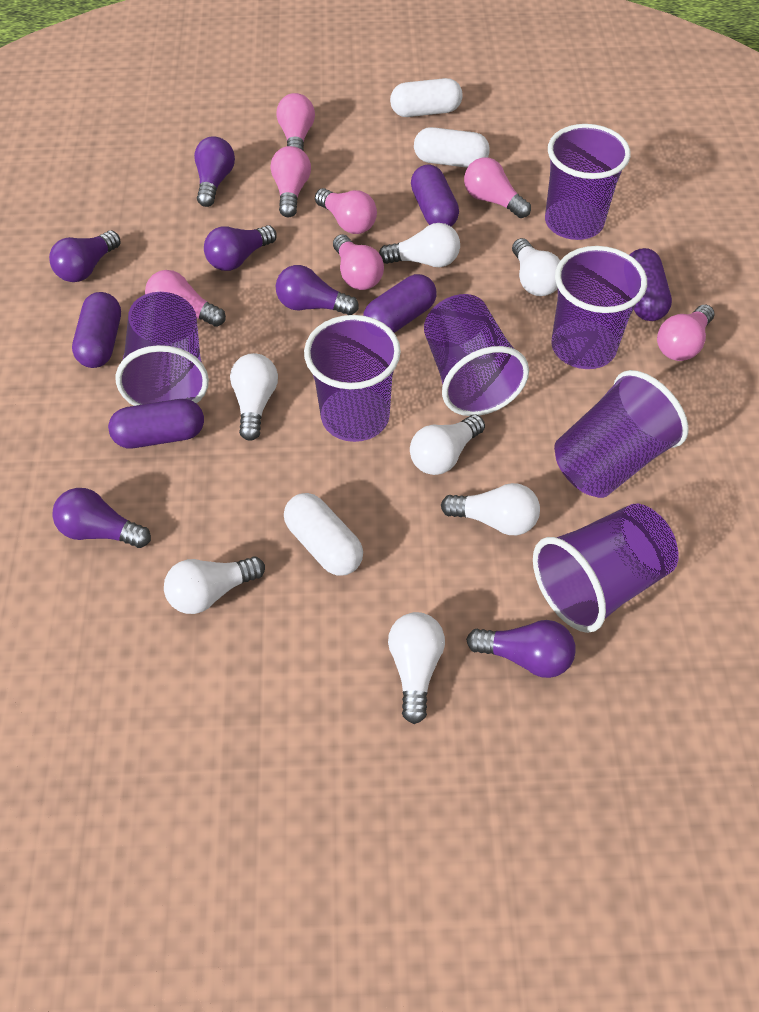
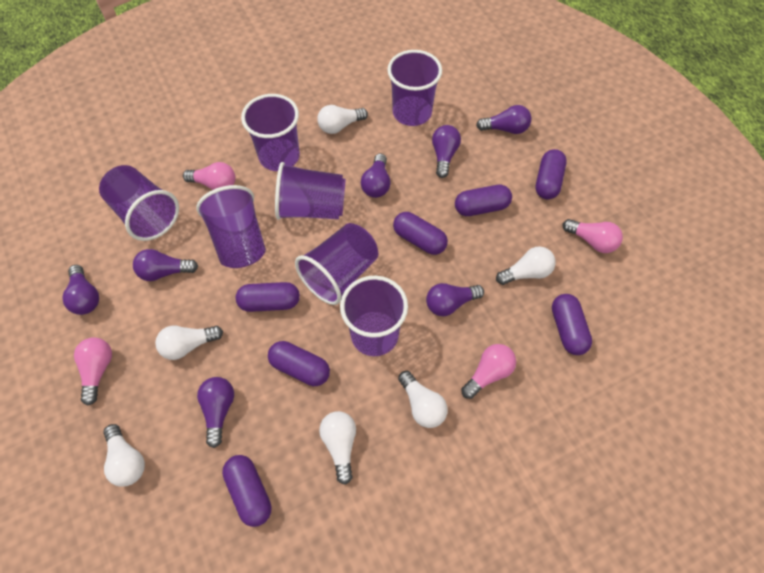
pink light bulb: [145,270,226,327] [271,146,311,217] [276,93,315,151] [315,188,377,234] [333,234,384,290] [464,157,531,218] [657,305,715,361] = 7 -> [74,338,112,405] [183,162,235,190] [461,344,516,399] [563,219,623,253] = 4
purple capsule: [72,292,121,368] [108,399,204,448] [363,274,436,333] [411,164,459,226] [630,248,672,321] = 5 -> [222,455,272,527] [236,282,300,312] [268,341,330,386] [393,212,448,255] [455,185,512,216] [536,149,567,199] [552,294,592,355] = 7
purple light bulb: [49,230,121,282] [52,488,151,548] [194,137,235,207] [204,225,277,271] [276,265,359,315] [466,620,576,678] = 6 -> [62,265,99,315] [133,249,198,281] [197,377,234,448] [361,154,391,198] [426,283,484,316] [432,125,461,178] [476,105,531,134] = 7
white capsule: [284,493,363,576] [390,78,463,117] [414,127,490,168] = 3 -> none = 0
white light bulb: [164,557,265,614] [230,353,278,441] [379,223,460,267] [388,612,445,724] [410,414,485,475] [441,483,540,535] [512,238,560,296] = 7 -> [103,424,145,487] [155,326,223,360] [317,105,368,134] [319,411,356,485] [398,371,448,428] [496,246,556,285] = 6

